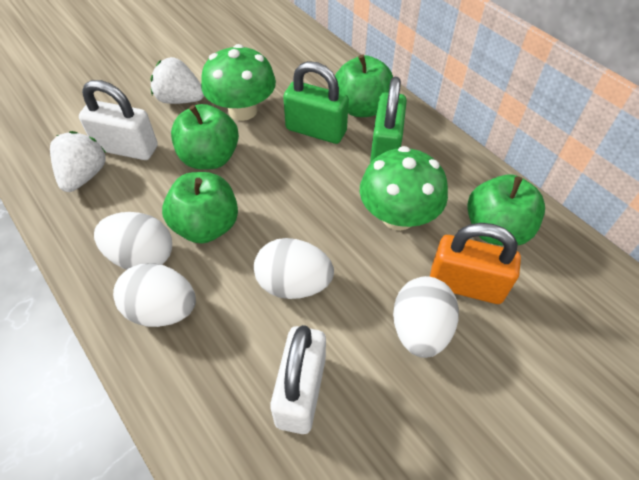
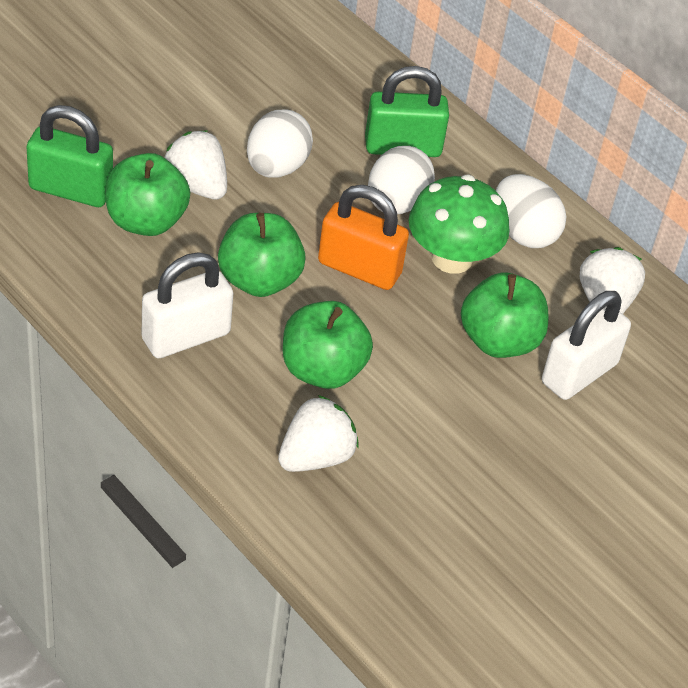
green mushroom: [201,44,276,121] [360,146,448,231] = 2 -> [409,175,509,274] = 1
white egg: [94,212,172,269] [113,263,196,327] [254,238,334,299] [393,276,459,358] = 4 -> [247,109,313,178] [368,146,435,214] [496,174,566,248] = 3
white strawberry: [50,131,106,192] [150,57,204,104] = 2 -> [164,130,227,200] [278,395,359,472] [580,247,645,314] = 3

